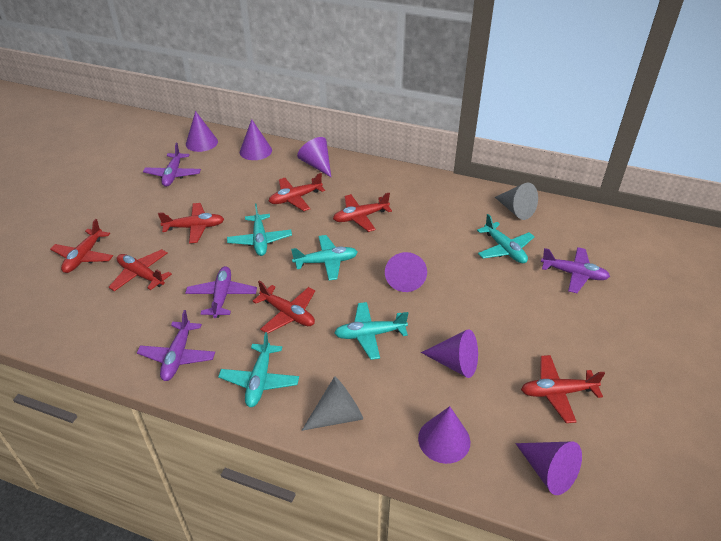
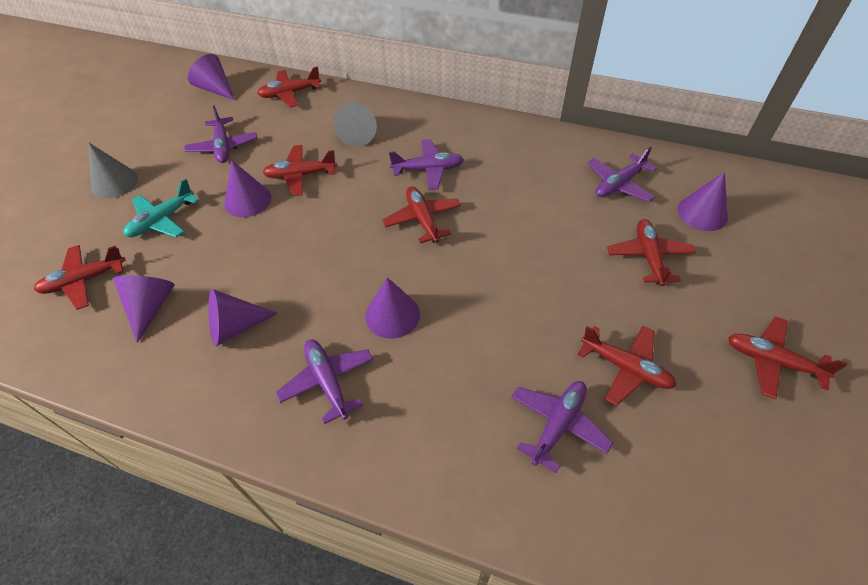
purple cone: [186,111,218,152] [240,119,272,160] [297,137,331,177] [385,252,427,292] [418,406,470,464] [421,329,478,378] [515,441,582,495] = 7 -> [113,275,175,343] [188,54,235,100] [209,289,278,346] [225,160,271,217] [365,277,420,339] [677,172,728,231] = 6
purple plane: [137,310,215,381] [143,143,201,187] [185,266,257,318] [541,247,610,293] = 4 -> [184,105,257,163] [276,339,373,424] [389,139,464,190] [511,381,613,473] [587,146,657,202] = 5
turquoise plane: [218,332,299,407] [227,203,292,256] [291,235,358,281] [334,302,408,360] [477,214,534,263] = 5 -> [123,178,199,237] = 1

